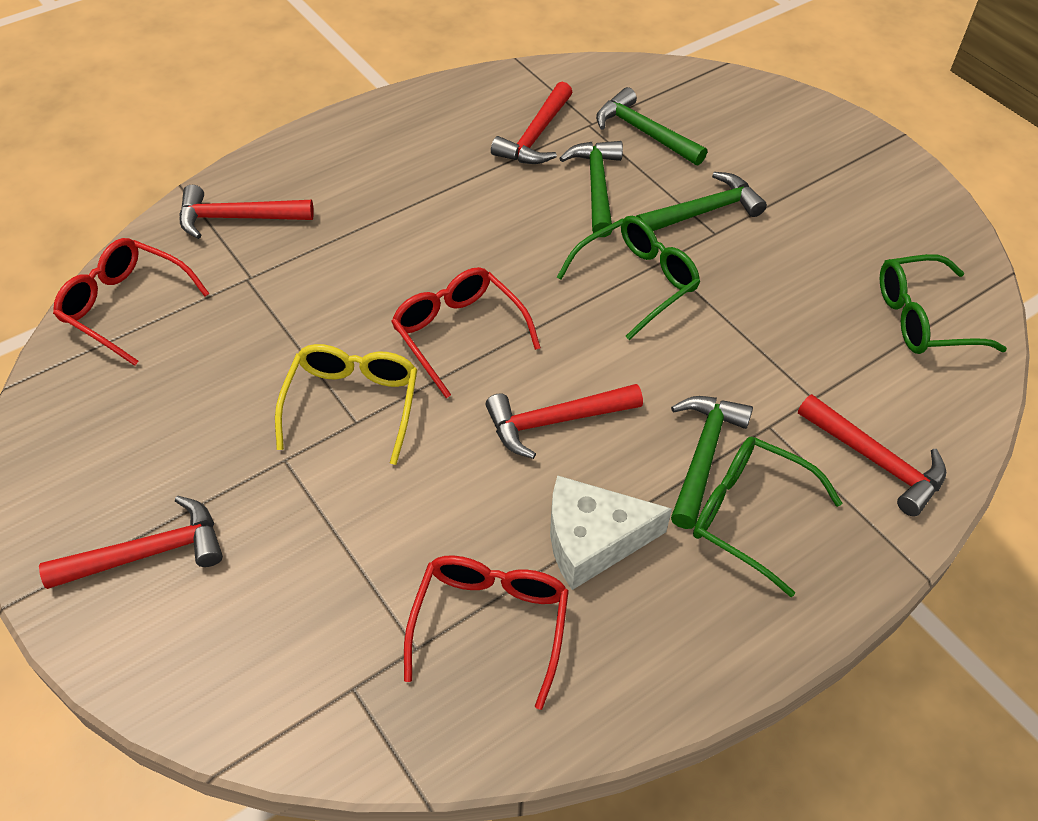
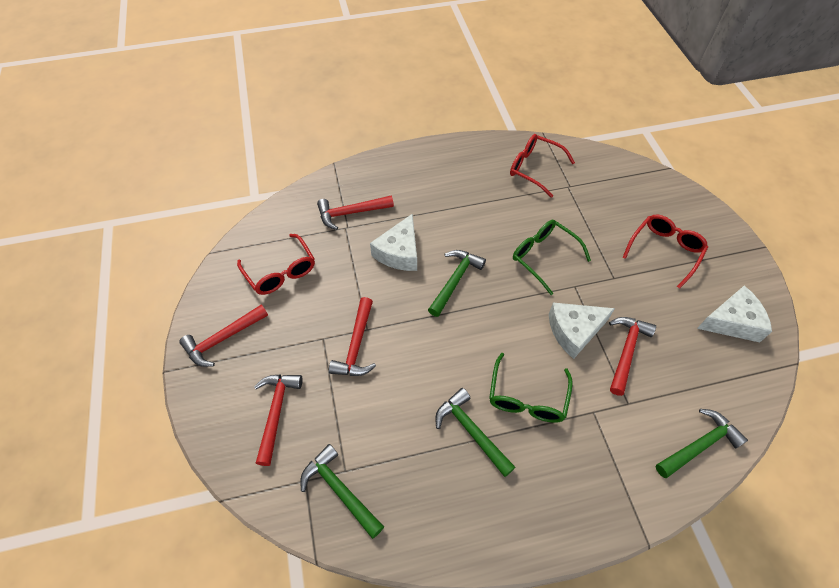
green glasses: [557,216,700,340] [693,437,842,597] [880,254,1007,354] = 3 -> [489,353,573,423] [513,220,591,295] = 2
white cheese: [550,475,672,590] = 1 -> [370,214,417,271] [549,303,615,359] [697,285,772,343] = 3
yellow glasses: [275,344,418,465] = 1 -> none = 0

